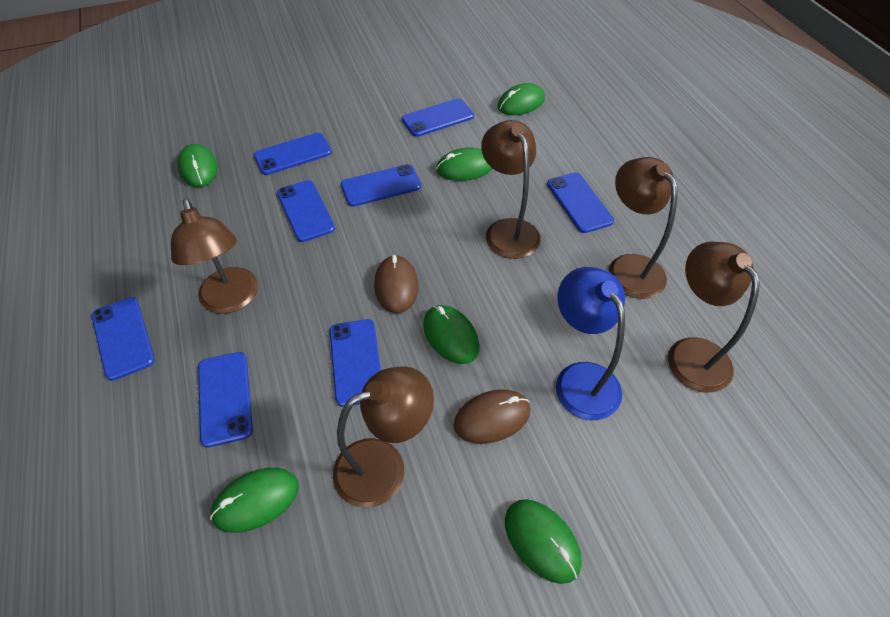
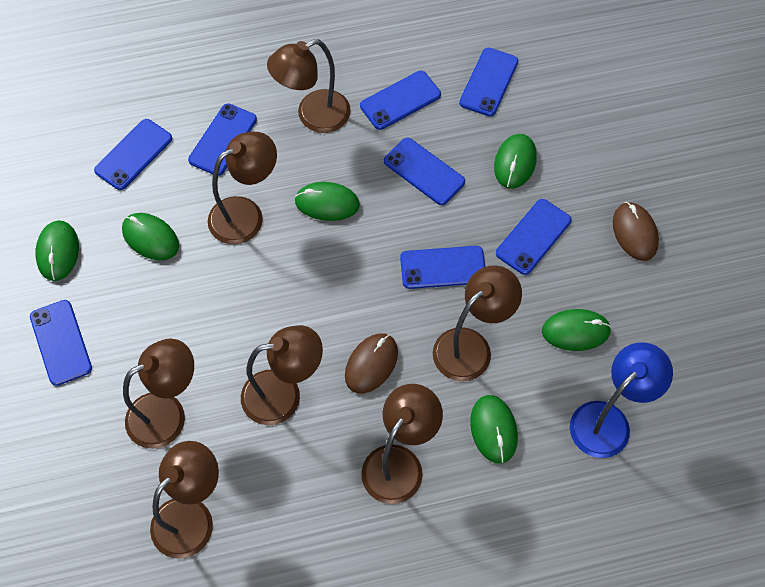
brown lamp: [171,198,258,314] [333,366,434,508] [481,120,540,259] [609,157,677,299] [668,241,760,393] = 5 -> [123,338,194,449] [150,441,219,559] [208,132,277,244] [241,325,323,425] [267,39,351,133] [361,384,443,504] [433,265,522,381] = 7

